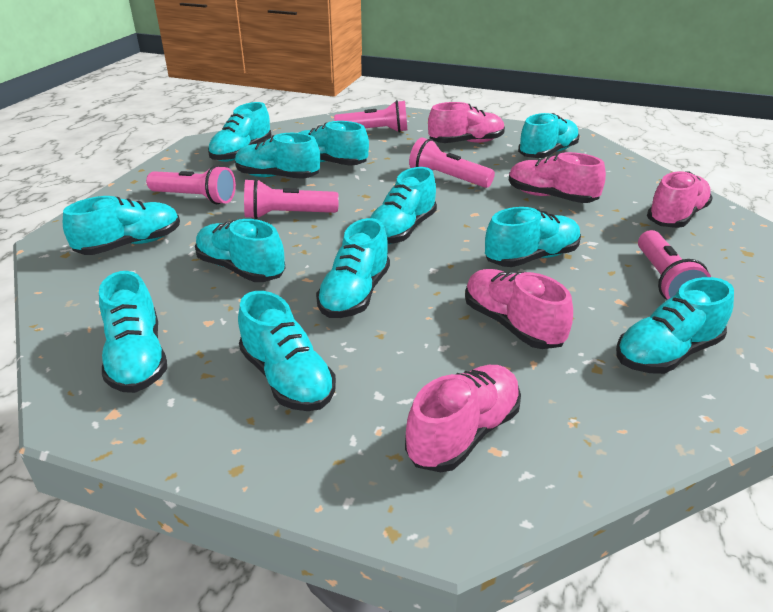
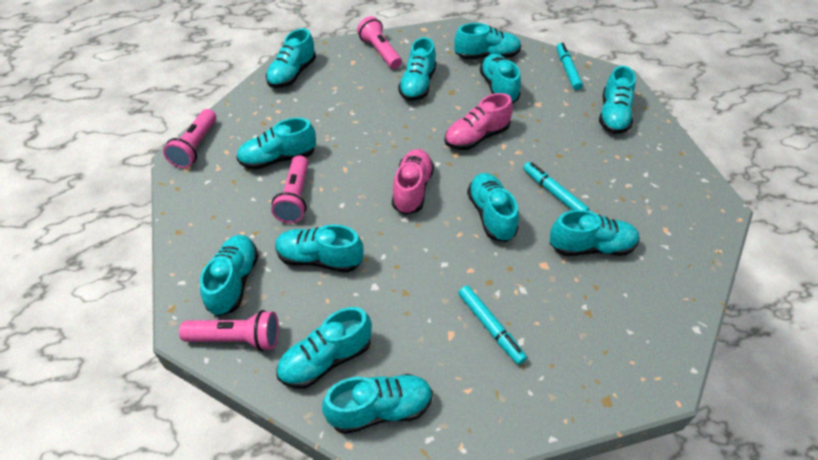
pink flashlight: [146,165,236,204] [244,179,339,219] [334,100,407,133] [409,137,495,188] [638,230,711,300] = 5 -> [163,109,216,168] [179,310,279,351] [271,155,309,223] [357,16,402,69] = 4
pink shoe: [405,365,521,472] [428,102,505,143] [465,269,573,349] [508,152,606,203] [647,171,713,228] = 5 -> [392,149,434,215] [444,93,513,150] = 2
turquoise marker: none = 0 -> [458,286,527,365] [523,162,589,211] [557,43,583,90] = 3

